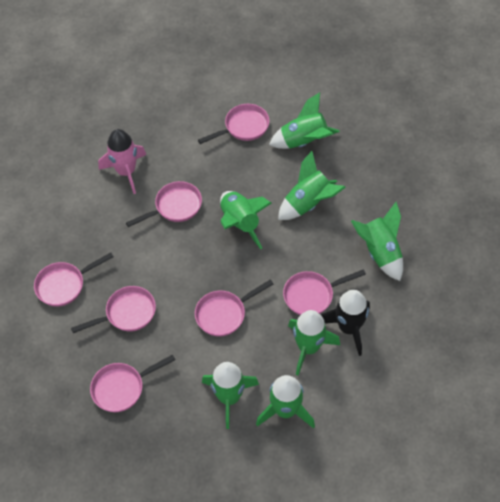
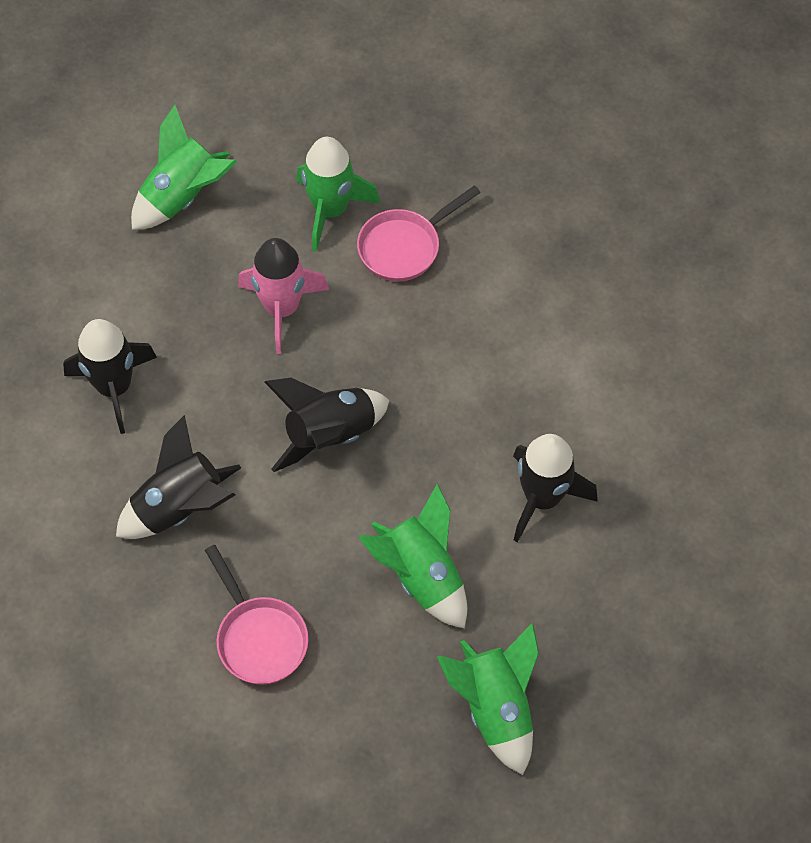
black rocket: [321,290,370,356] = 1 -> [63,319,157,434] [116,415,241,539] [264,378,389,472] [513,434,598,542] = 4
green rocket: [202,362,259,429] [220,191,272,249] [256,375,315,429] [269,92,340,149] [278,151,346,220] [288,310,340,375] [351,202,403,281] = 7 -> [131,105,237,230] [296,137,380,252] [358,483,467,628] [437,623,539,775] = 4
pink pan: [34,252,113,307] [71,286,156,333] [90,354,175,412] [126,181,202,227] [195,279,273,337] [198,104,270,144] [283,269,366,315] = 7 -> [205,545,309,685] [357,185,481,282] = 2

